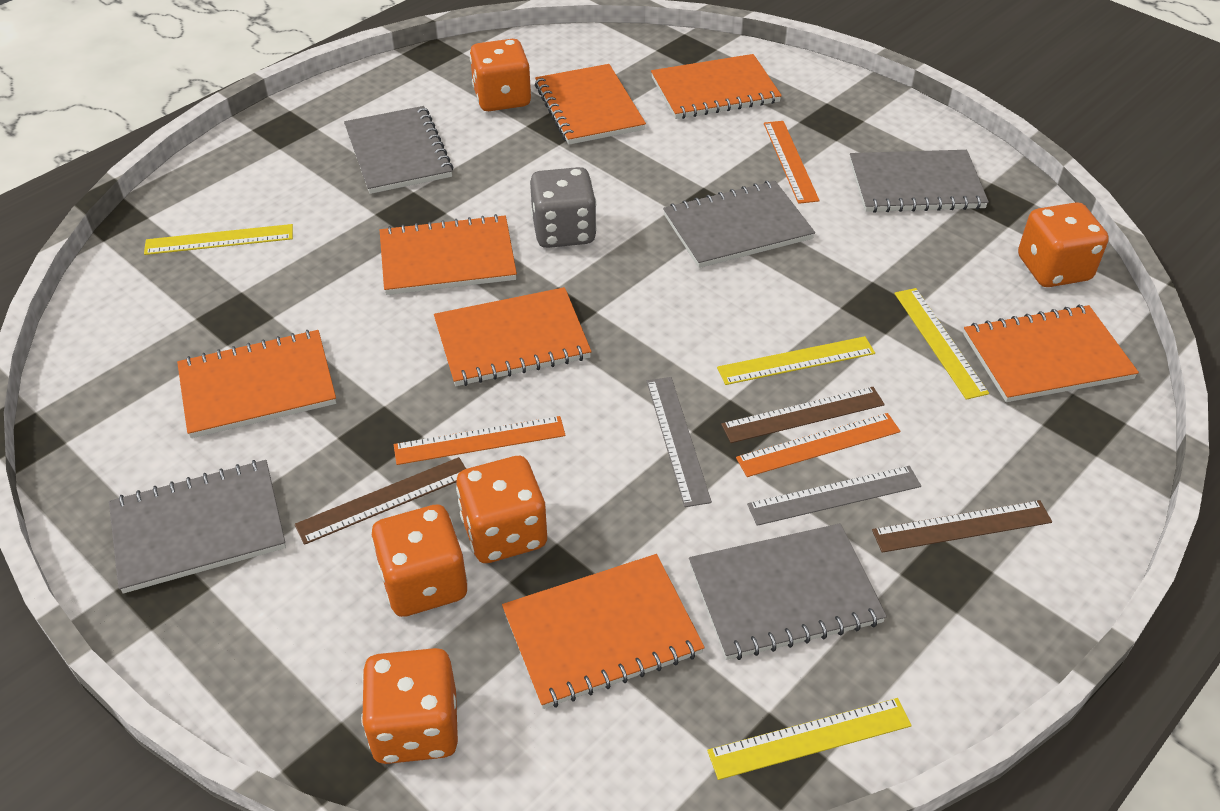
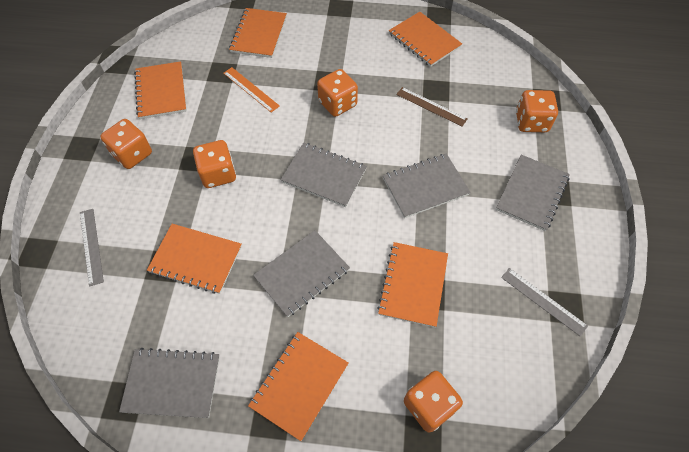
brown ruler: [295,457,466,545] [721,387,885,443] [872,500,1052,553] = 3 -> [396,87,468,126] = 1
grey dice: [530,167,597,248] = 1 -> none = 0
orange notebook: [177,330,336,438] [380,214,517,295] [434,287,592,386] [502,554,705,709] [535,64,646,145] [651,54,782,119] [963,305,1139,402] = 7 -> [134,61,187,119] [147,224,242,294] [229,8,287,58] [248,332,348,441] [377,242,448,327] [389,12,462,67] = 6
orange ruler: [394,416,566,465] [736,413,901,477] [764,121,820,204] = 3 -> [223,67,280,112] = 1
yellow ruler: [144,224,293,255] [707,698,912,780] [717,336,875,385] [894,288,989,400] = 4 -> none = 0

